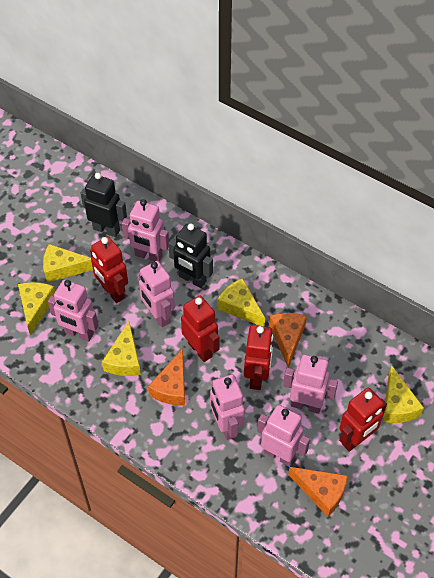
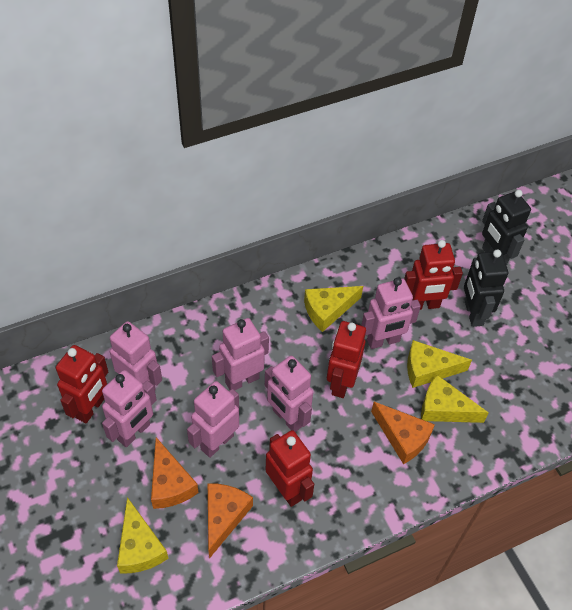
yellow cheese: [18,282,55,336] [43,244,93,283] [102,321,141,376] [217,278,265,326] [383,365,424,423] = 5 -> [117,497,169,574] [304,286,363,332] [407,340,472,388] [421,375,489,423] = 4

